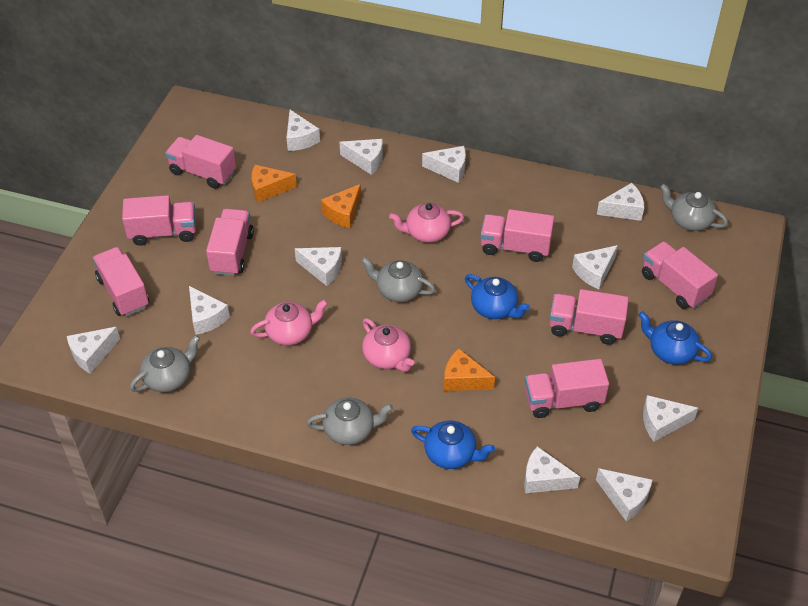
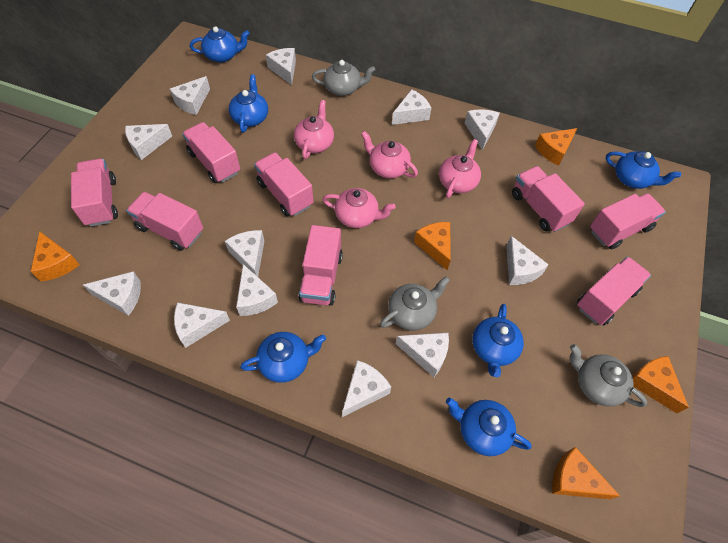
blue teapot: [411,420,495,469] [465,274,530,319] [638,311,712,365] = 3 -> [190,26,250,63] [229,74,268,133] [240,332,326,383] [446,397,532,456] [472,304,524,377] [606,151,681,189] = 6
grey teapot: [130,335,200,392] [307,398,393,445] [361,257,435,302] [660,184,728,231] = 4 -> [312,60,375,96] [380,276,450,330] [570,344,647,407] = 3
orange cheese: [251,165,297,203] [321,184,361,228] [444,348,495,391] = 3 -> [30,231,80,281] [414,222,451,270] [535,128,577,166] [552,447,620,499] [632,356,689,413] = 5
pink teapot: [250,299,328,345] [362,318,414,372] [389,203,464,243] = 3 -> [294,100,334,159] [322,188,396,228] [361,131,418,179] [439,139,481,198] = 4
white cheese: [67,327,120,374] [189,286,230,335] [287,110,320,151] [295,247,342,286] [340,139,383,175] [422,146,466,183] [524,446,580,493] [572,245,618,289] [596,468,652,521] [597,183,644,221] [643,395,698,442] = 11 -> [83,271,141,316] [125,124,172,160] [170,76,210,115] [174,302,230,348] [225,230,264,277] [236,264,278,316] [266,48,296,85] [342,360,391,417] [392,89,431,125] [396,333,449,377] [465,109,500,150] [506,236,549,285] = 12

